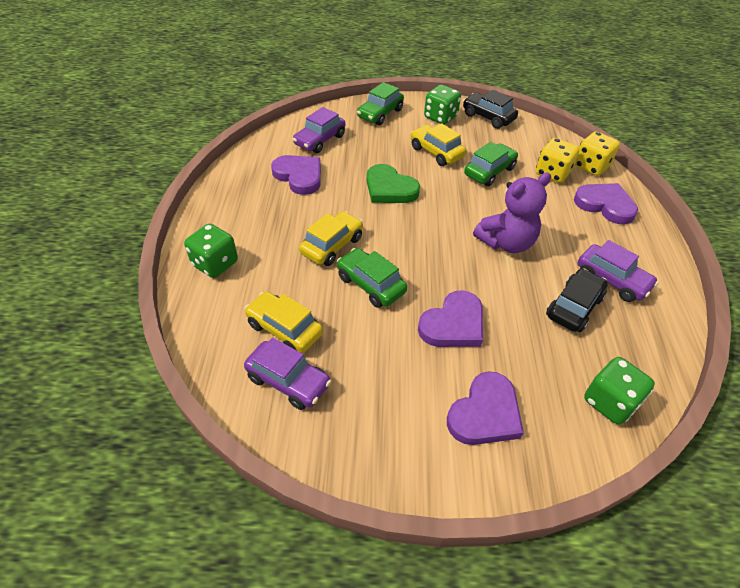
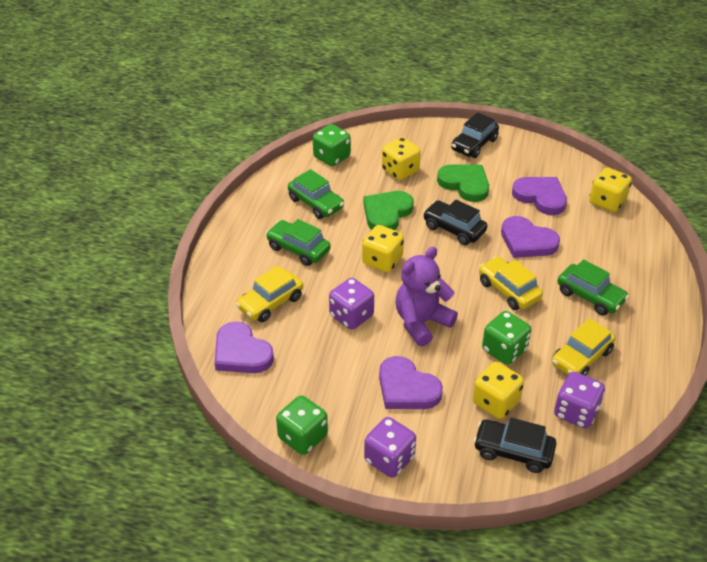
black car: [463,90,518,129] [546,268,608,332] = 2 -> [423,200,487,245] [451,112,499,158] [473,418,556,473] = 3
green heart: [367,164,420,203] = 1 -> [363,191,414,230] [437,164,489,202] = 2
purple car: [244,337,332,410] [293,107,345,153] [578,240,659,302] = 3 -> none = 0
purple dice: none = 0 -> [329,278,374,330] [364,417,416,478] [554,372,605,429] = 3
yellow dice: [536,138,579,183] [575,132,620,176] = 2 -> [362,225,404,273] [382,137,421,180] [472,362,524,419] [589,167,632,212] = 4

